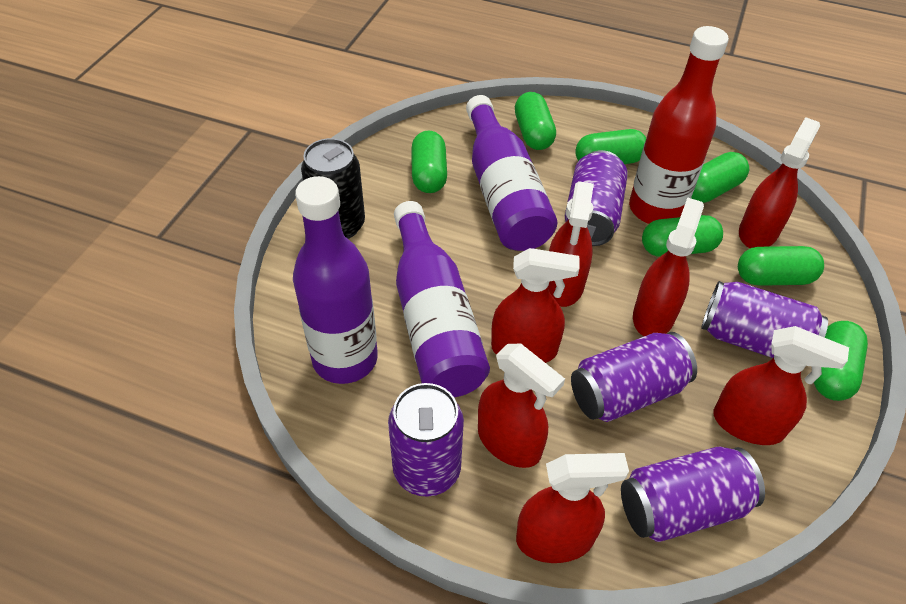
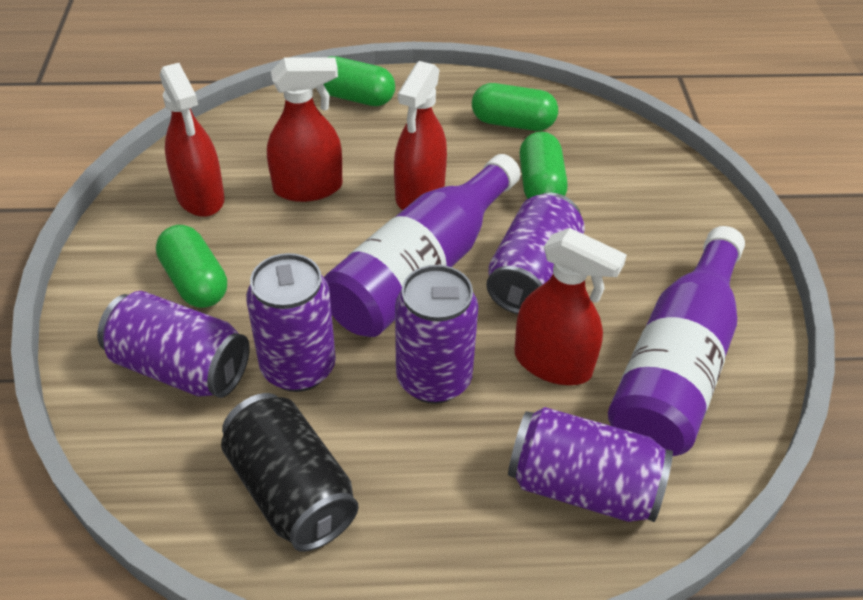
green capsule: [411,131,447,193] [515,92,556,150] [575,129,646,164] [642,215,723,257] [691,152,749,203] [738,246,824,286] [814,321,868,401] = 7 -> [156,225,227,308] [323,56,395,106] [472,83,558,131] [520,132,567,199] = 4
purple bottle: [293,176,378,384] [394,201,490,397] [466,95,557,251] = 3 -> [324,154,521,337] [608,226,745,456] = 2
red bottle: [629,26,729,224] = 1 -> none = 0
red spray bottle: [478,344,565,468] [491,248,580,363] [516,453,629,563] [548,181,594,307] [633,197,704,336] [713,326,849,445] [739,117,820,248] = 7 -> [160,63,225,217] [267,57,342,202] [394,61,447,210] [514,228,627,385] = 4

